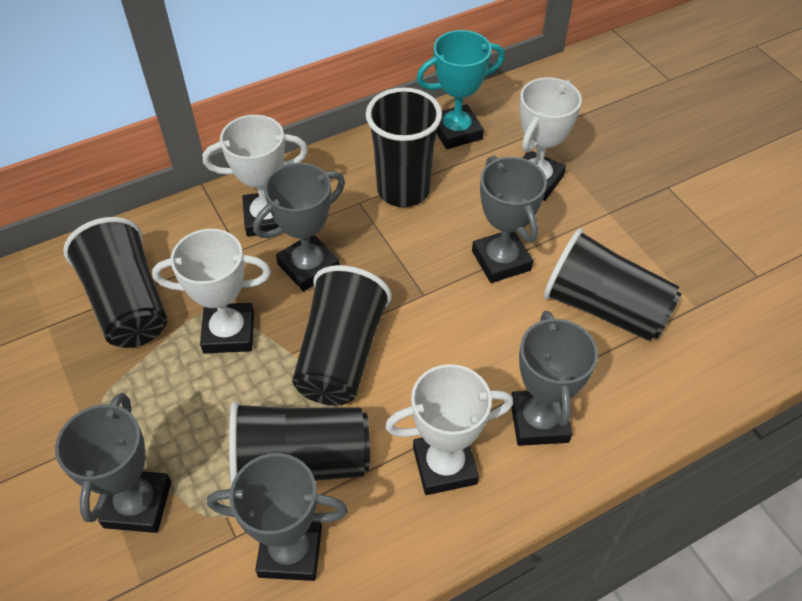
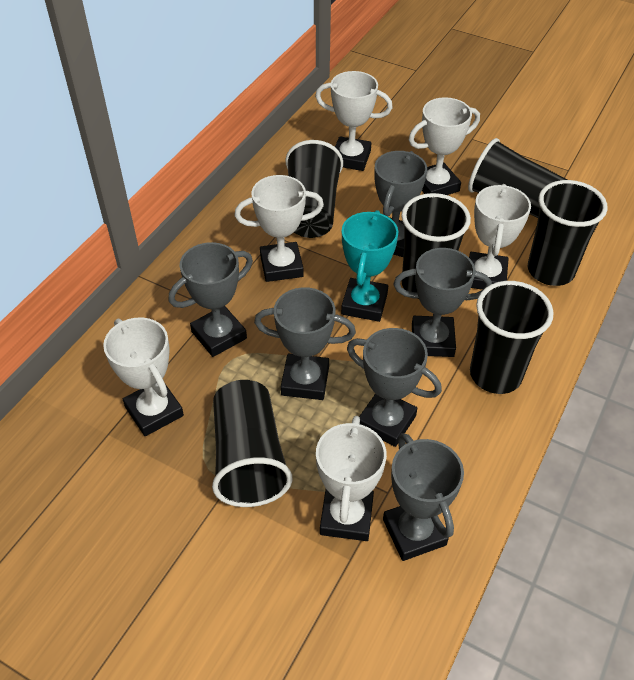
black cup: [63,217,167,348] [229,401,370,485] [292,265,392,406] [366,87,442,207] [543,228,682,341] = 5 -> [212,380,292,507] [285,140,343,238] [401,193,471,299] [468,138,568,218] [470,281,554,394] [528,180,607,286] = 6
grey trophy: [55,393,171,533] [207,453,348,581] [253,163,345,291] [472,156,547,283] [511,311,598,446] = 5 -> [169,242,253,357] [254,287,356,400] [347,328,442,447] [374,151,427,257] [383,433,464,561] [393,248,492,357] = 6
white trophy: [152,229,271,354] [203,115,308,237] [385,364,513,495] [519,77,582,201] = 4 -> [103,317,184,436] [234,175,324,282] [315,71,393,171] [316,416,387,541] [409,97,480,195] [469,184,531,290] = 6

